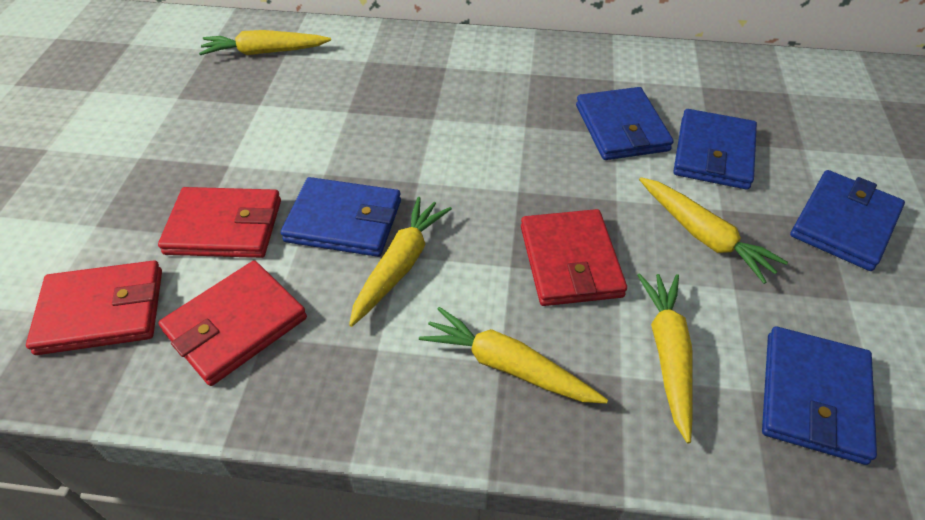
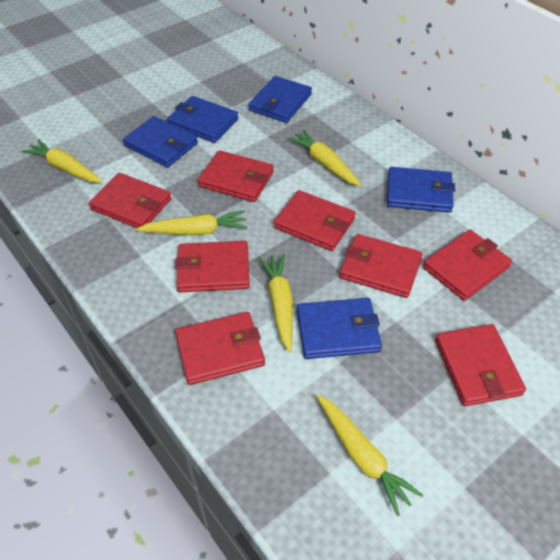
red wallet: [26,260,162,355] [158,187,281,258] [158,261,307,386] [521,209,627,306] = 4 -> [89,173,171,228] [175,241,250,292] [175,312,265,385] [198,150,274,202] [274,190,356,251] [339,234,423,298] [423,230,512,301] [435,324,526,406] = 8

